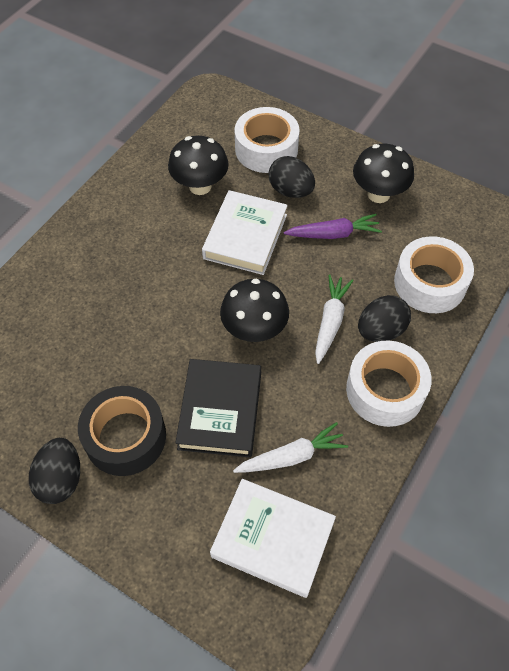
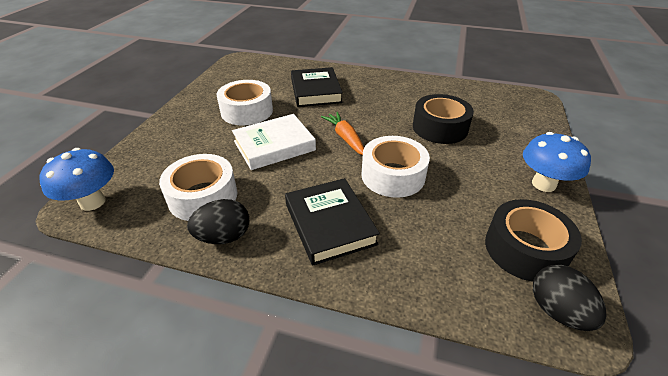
black book: [175,359,261,458] = 1 -> [285,178,380,265] [291,67,343,107] = 2
black egg: [29,438,80,504] [268,156,315,198] [358,295,411,342] = 3 -> [187,199,249,244] [533,265,607,331] = 2
black mushroom: [168,136,229,195] [220,279,289,342] [353,144,414,203] = 3 -> none = 0
black tape: [78,386,166,476] = 1 -> [413,94,474,144] [485,199,582,282] = 2
blue mushroom: none = 0 -> [39,148,114,211] [523,132,591,192] = 2
orange carrot: none = 0 -> [321,112,364,155] = 1
purple carrot: [284,214,382,239] = 1 -> none = 0
white book: [202,190,288,275] [210,479,336,598] = 2 -> [232,114,316,170] = 1
white carrot: [233,422,348,473] [315,275,354,364] = 2 -> none = 0

